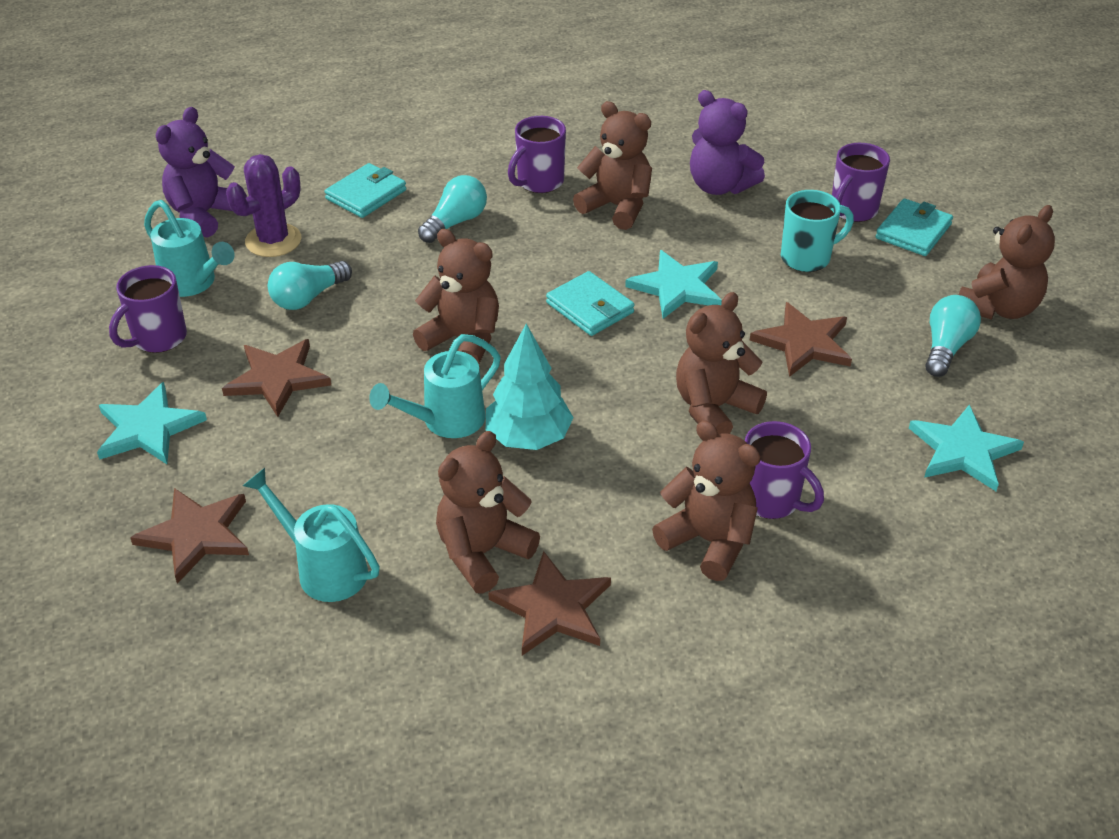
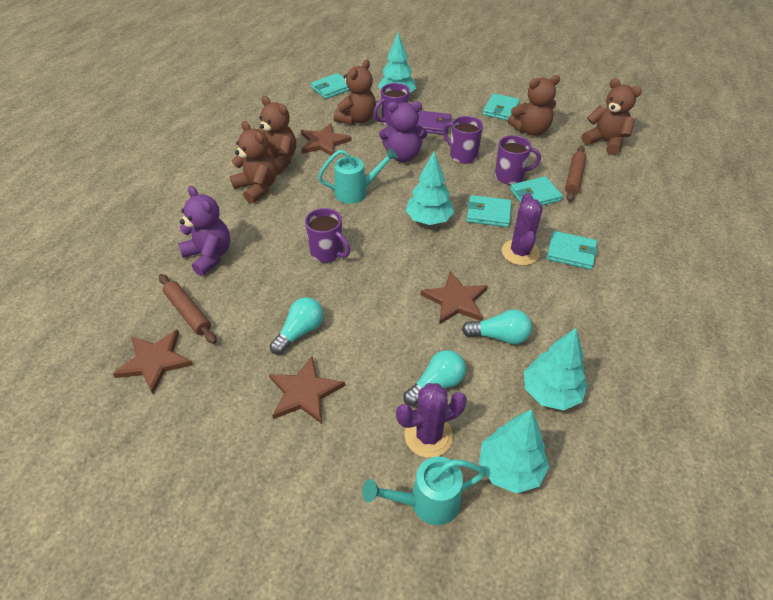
brown rolling pin: none = 0 -> [159,274,217,344] [565,146,586,202] = 2
brown teddy bear: [413,229,499,364] [436,431,540,594] [573,101,652,230] [652,421,760,581] [676,292,767,434] [958,205,1055,320] = 6 -> [230,121,277,204] [258,96,296,175] [334,60,376,125] [508,75,560,136] [582,78,642,155] = 5
purple cactus: [226,154,301,257] = 1 -> [396,383,467,458] [502,193,543,266] = 2
purple wallet: none = 0 -> [417,111,451,135] = 1
turquoise mug: [781,190,854,272] = 1 -> none = 0
turquoise star: [97,382,207,464] [625,250,722,319] [909,404,1024,491] = 3 -> none = 0
turquoise tree: [486,324,574,450] = 1 -> [378,33,416,93] [405,152,454,225] [479,409,549,493] [524,328,587,410] = 4
turquoise wallet: [325,163,406,218] [546,271,635,336] [876,198,953,256] = 3 -> [311,73,349,99] [467,195,512,227] [483,93,520,121] [510,176,563,206] [547,231,598,270] = 5
turquoise watering can: [144,200,235,297] [243,468,380,602] [369,334,501,438] = 3 -> [318,147,398,204] [362,456,486,525] = 2

